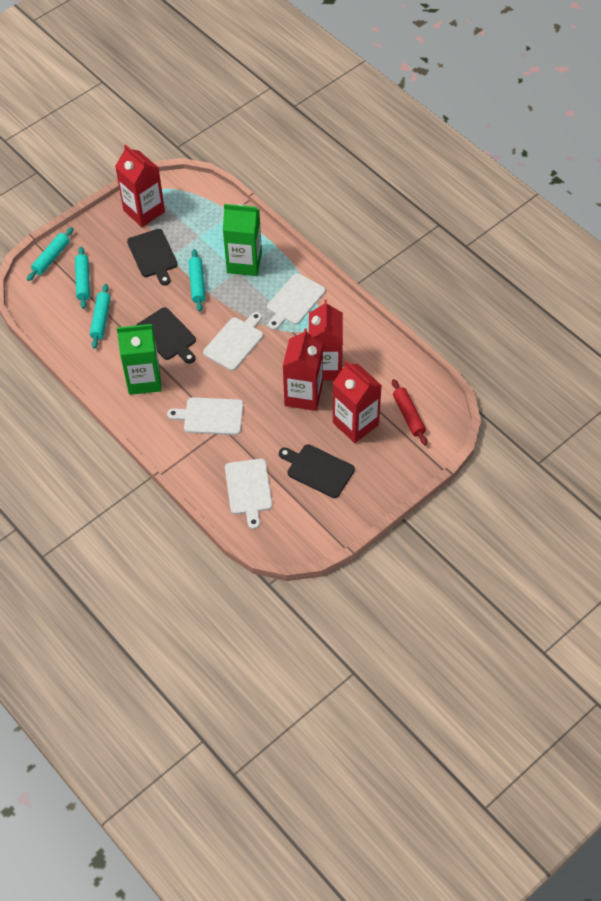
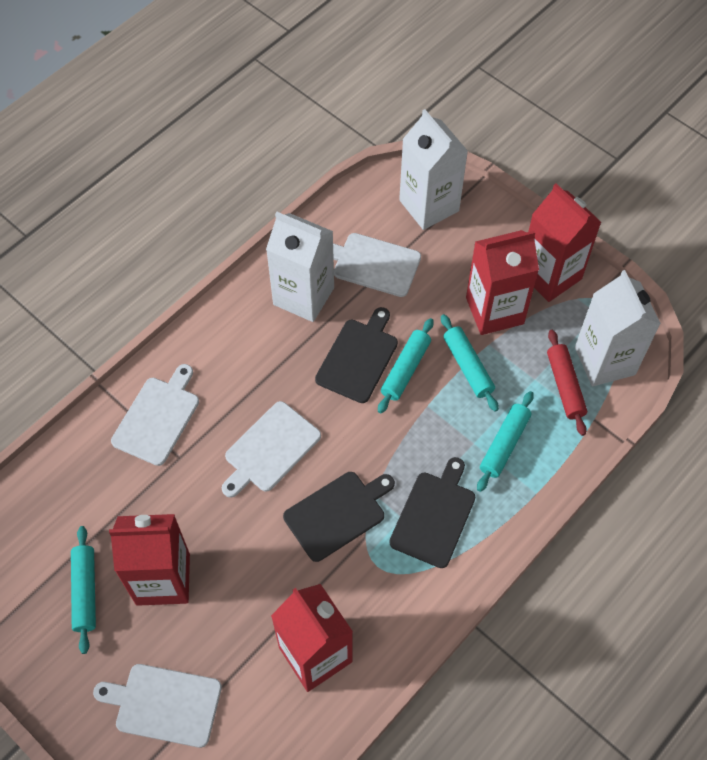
green carton: [117,324,161,395] [223,204,262,276] = 2 -> none = 0
white carton: none = 0 -> [266,212,334,322] [399,109,468,230] [575,270,661,386] = 3

